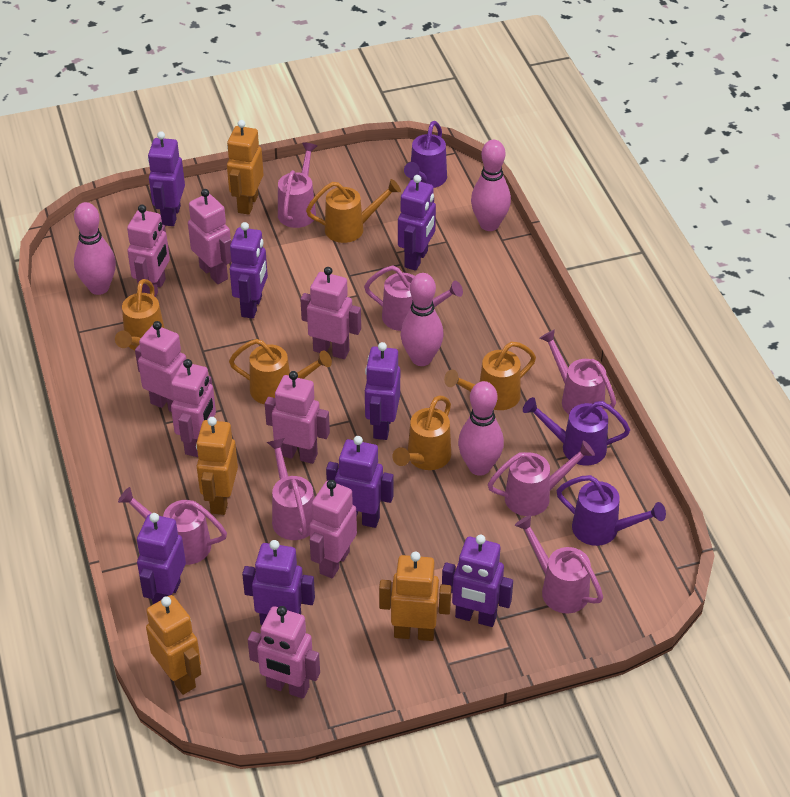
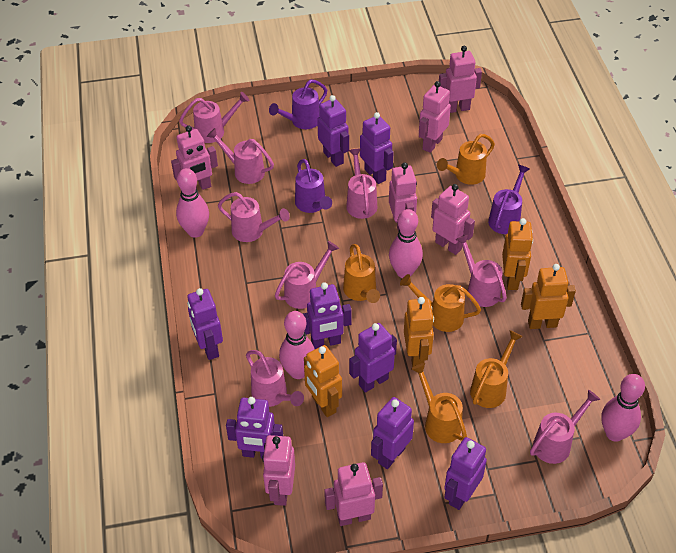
pink robot: [127,205,170,297] [135,321,186,412] [171,359,216,457] [188,189,232,284] [248,606,320,699] [265,371,330,464] [300,267,361,359] [309,480,357,578] = 8 -> [171,126,218,190] [262,435,295,506] [324,462,383,526] [389,162,417,232] [419,81,451,153] [431,184,475,255] [439,46,482,113] = 7
pink watering can: [118,487,227,565] [267,438,314,540] [278,142,317,228] [364,265,463,331] [488,441,595,516] [515,515,603,613] [540,330,616,414] = 7 -> [179,92,249,143] [207,128,274,184] [218,192,290,242] [246,350,304,407] [275,241,339,309] [346,148,377,219] [455,234,507,307] [530,390,600,464] = 8

